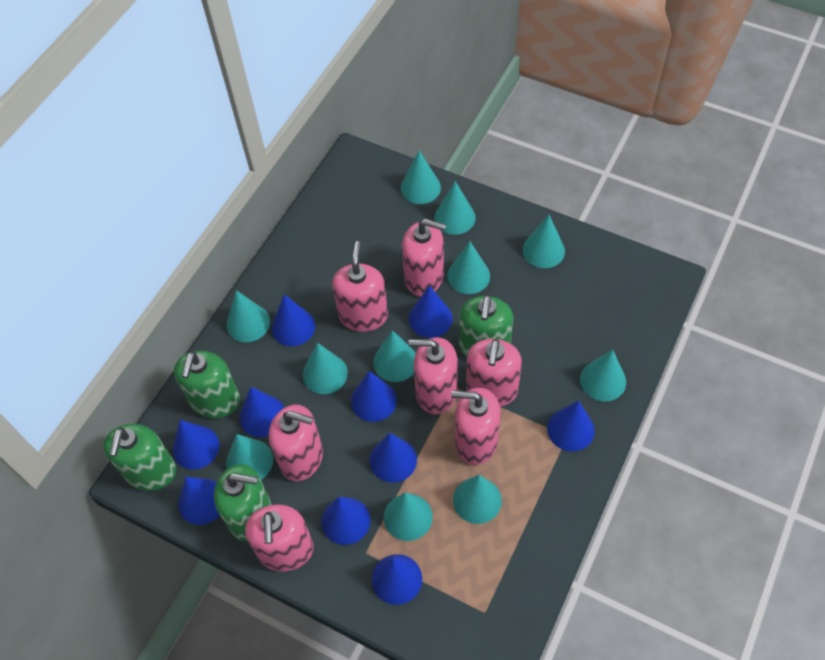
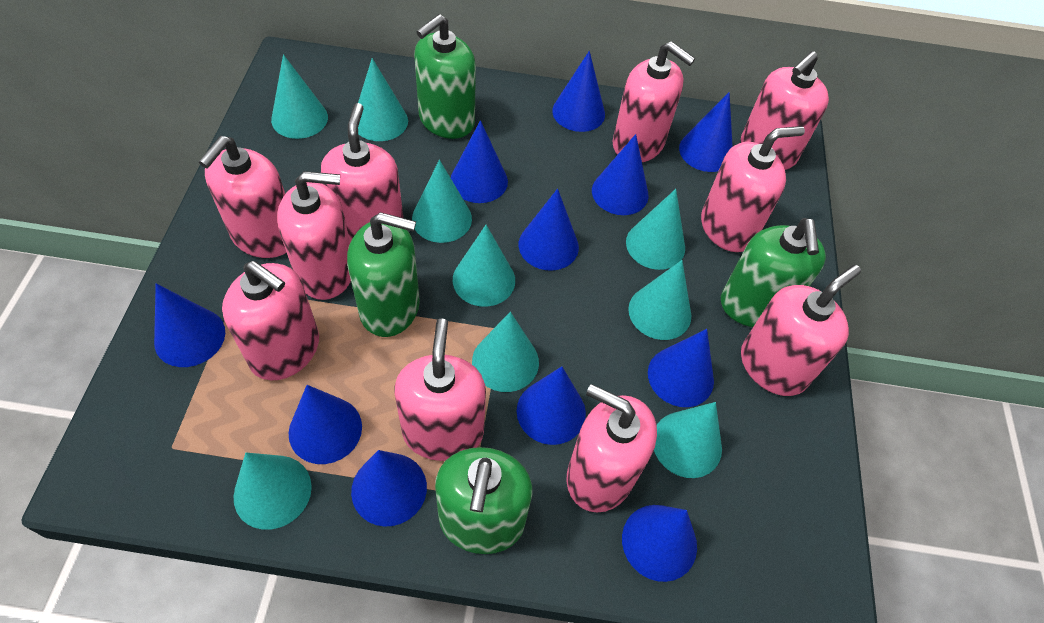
blue cone: [173,420,220,470] [178,477,220,525] [240,387,284,437] [272,294,315,346] [322,497,370,545] [351,371,397,422] [370,433,417,483] [372,554,422,605] [409,285,453,338] [547,401,595,452] = 10 -> [154,284,225,367] [289,385,362,464] [351,450,427,526] [451,120,508,203] [517,366,586,445] [519,189,579,271] [552,51,605,132] [592,134,649,215] [622,505,697,582] [648,329,714,407] [679,92,733,172] = 11
pink soap dispenser: [245,505,314,571] [269,405,323,481] [332,241,388,332] [402,219,446,296] [408,337,458,414] [451,388,501,465] [466,339,522,407] = 7 -> [199,136,287,258] [222,261,319,380] [277,171,351,300] [321,103,403,242] [394,318,486,461] [567,384,657,512] [613,41,695,162] [701,126,805,252] [741,51,829,170] [741,265,861,396] = 10
turquoise cone: [226,290,270,342] [226,434,273,479] [303,343,348,394] [373,330,416,382] [384,493,433,541] [401,151,441,204] [434,181,476,235] [447,241,490,294] [453,475,502,524] [523,215,565,268] [580,349,626,402] = 11 -> [233,453,312,530] [271,54,328,139] [358,58,408,141] [412,160,472,243] [453,225,515,307] [472,312,539,392] [626,189,685,270] [628,260,691,340] [654,402,722,478] = 9

